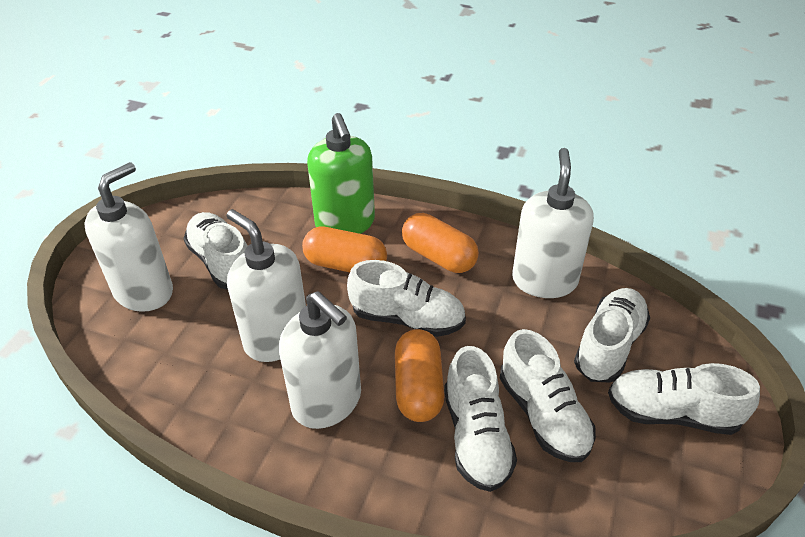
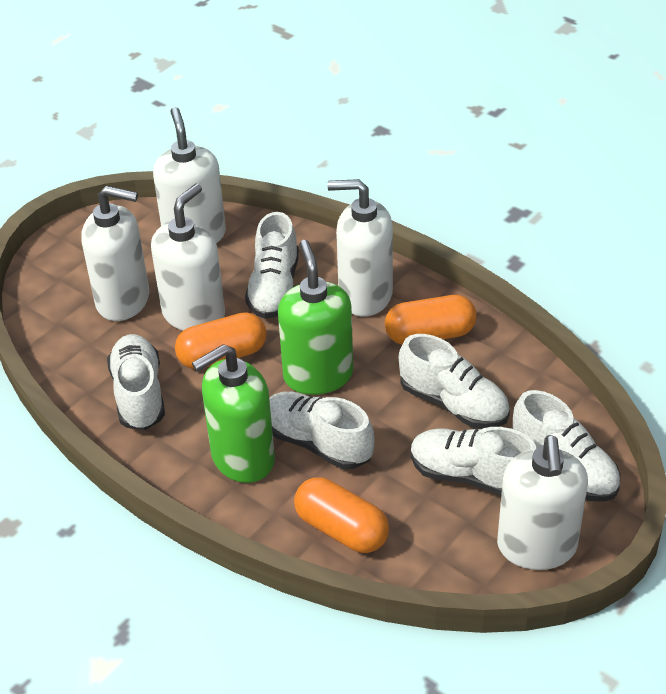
green soap dispenser: [307,113,375,234] = 1 -> [192,344,275,483] [278,240,353,395] = 2
white soap dispenser: [85,162,173,312] [226,209,306,362] [279,291,361,429] [512,148,594,298] = 4 -> [81,186,149,321] [151,183,225,330] [153,107,226,243] [327,179,393,316] [497,435,588,570] = 5

